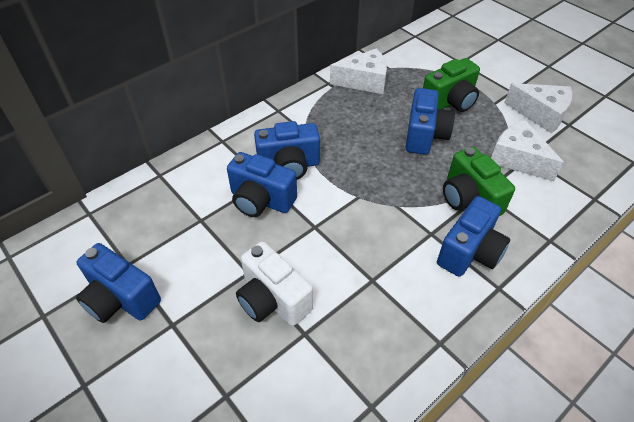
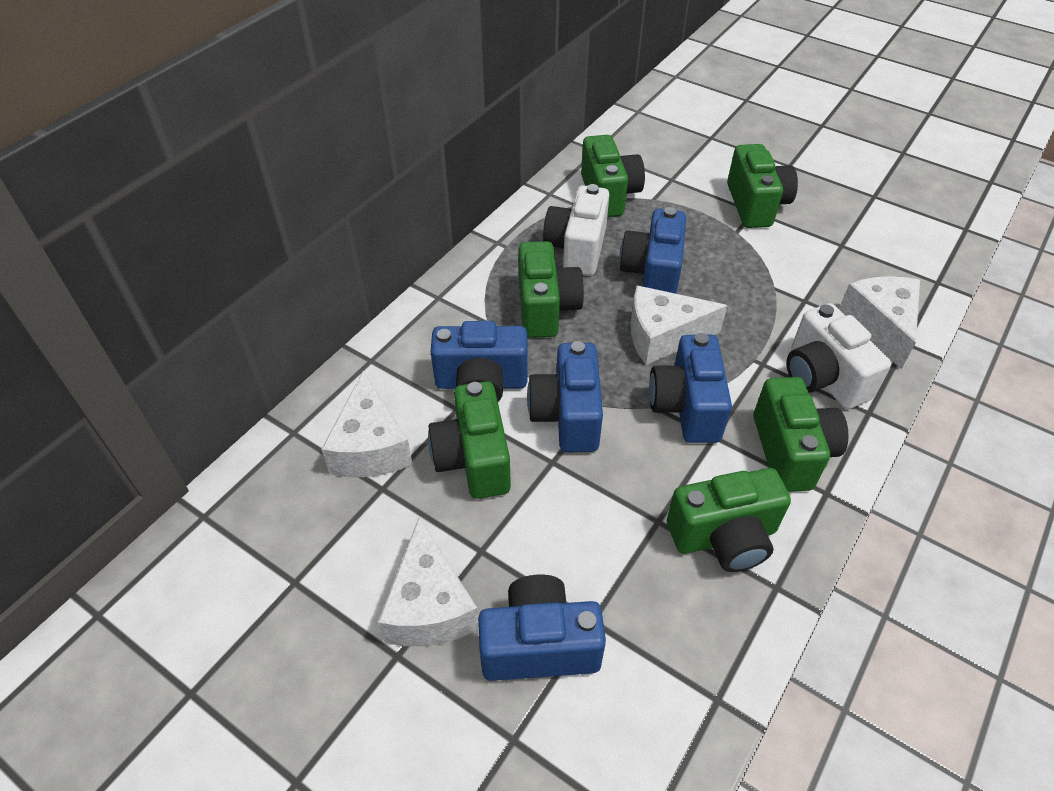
green camera: [423,58,480,112] [443,146,515,216] = 2 -> [428,381,511,499] [518,241,584,338] [581,135,645,217] [667,468,791,572] [727,144,798,228] [753,377,849,492] = 6
white camera: [236,241,313,326] = 1 -> [543,184,609,276] [787,303,891,409] = 2
white cheese: [330,48,387,94] [491,120,564,181] [504,83,572,133] = 3 -> [321,371,413,477] [378,517,479,646] [631,286,728,365] [839,276,920,369] = 4

